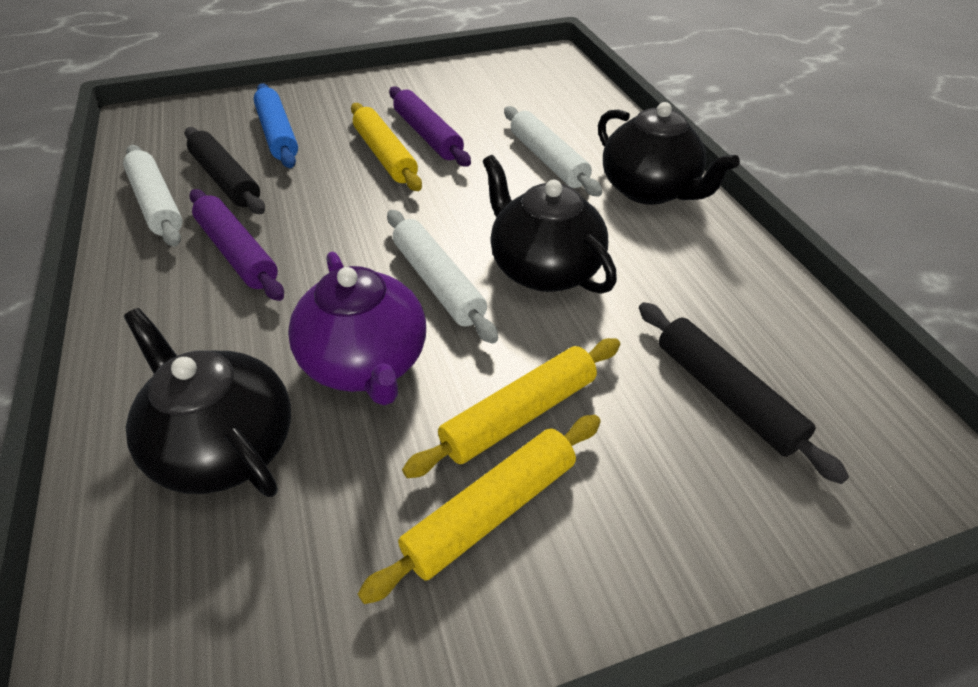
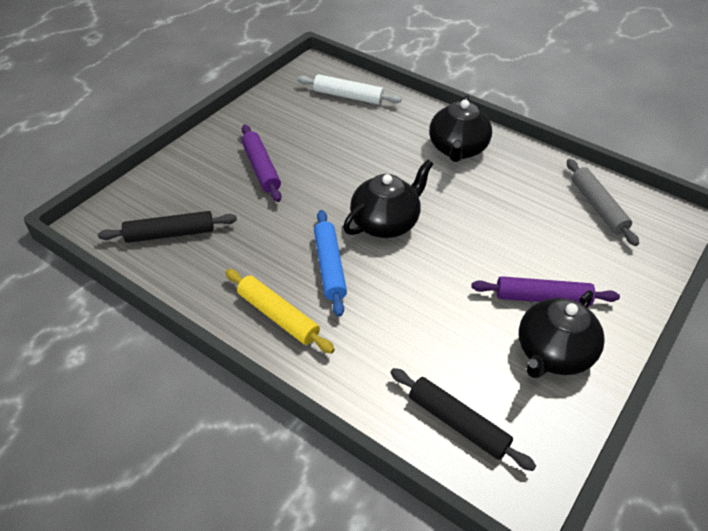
grey rolling pin: none = 0 -> [567,159,639,246] = 1
purple teapot: [288,251,426,405] = 1 -> none = 0
white rolling pin: [123,145,182,247] [387,210,498,344] [504,106,602,196] = 3 -> [297,74,401,105] = 1
yellow rolling pin: [351,103,422,191] [358,415,601,604] [402,338,620,478] = 3 -> [225,269,335,354] = 1

